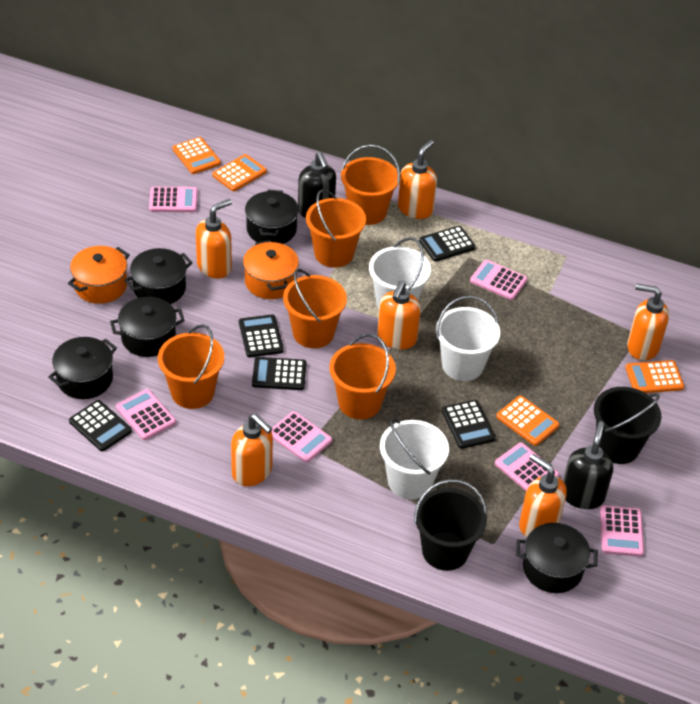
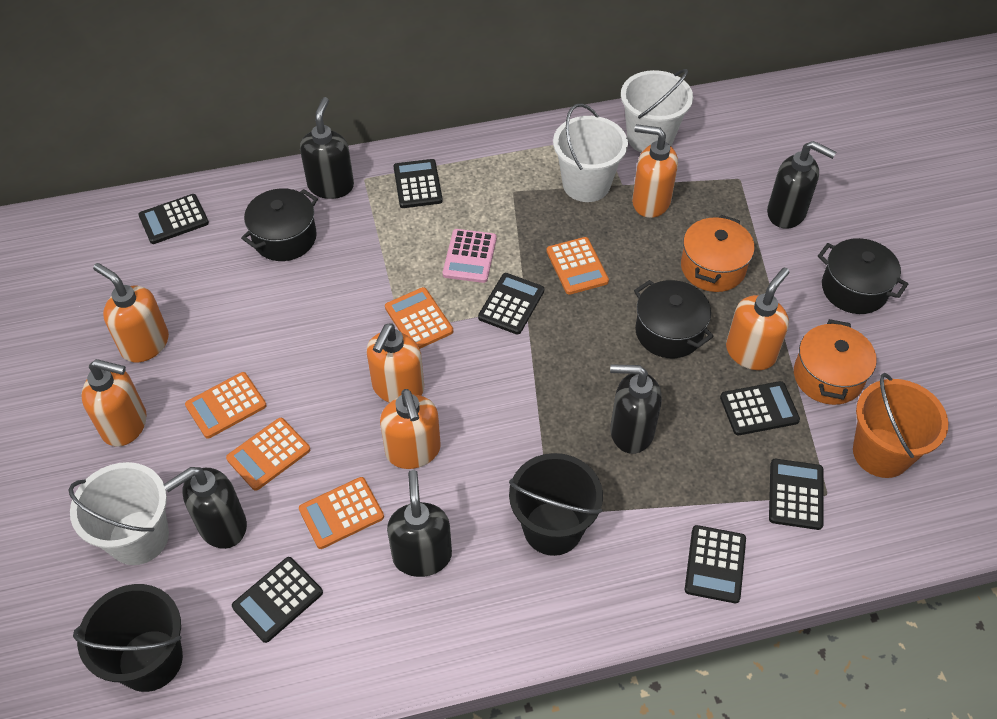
black calculator: [69,400,132,452] [239,314,284,357] [252,357,306,390] [419,226,476,262] [442,400,496,449] = 5 -> [138,194,209,244] [232,557,323,643] [394,159,443,208] [478,273,544,335] [685,525,746,603] [720,381,800,435] [769,459,824,530] = 7
black pot: [48,337,117,399] [110,297,185,357] [124,248,193,304] [245,190,299,244] [516,523,598,593] = 5 -> [241,188,318,261] [634,280,714,358] [818,238,908,314] = 3
black soap dispenser: [298,152,336,218] [563,421,613,509] = 2 -> [164,467,247,549] [300,97,354,199] [387,470,452,577] [610,364,662,454] [767,141,836,229] = 5
orange bucket: [158,324,224,409] [283,269,347,348] [306,189,366,268] [329,334,396,419] [341,145,400,225] = 5 -> [853,373,948,478] = 1
orange calculator: [172,137,221,174] [212,154,267,191] [496,396,560,446] [625,360,684,393] = 4 -> [185,372,267,439] [226,418,310,491] [299,477,384,549] [385,287,453,349] [546,237,609,295] = 5
pink calculator: [116,389,176,440] [149,187,198,212] [272,411,332,463] [470,260,528,300] [495,443,559,491] [600,505,644,557] = 6 -> [443,229,497,283] = 1

